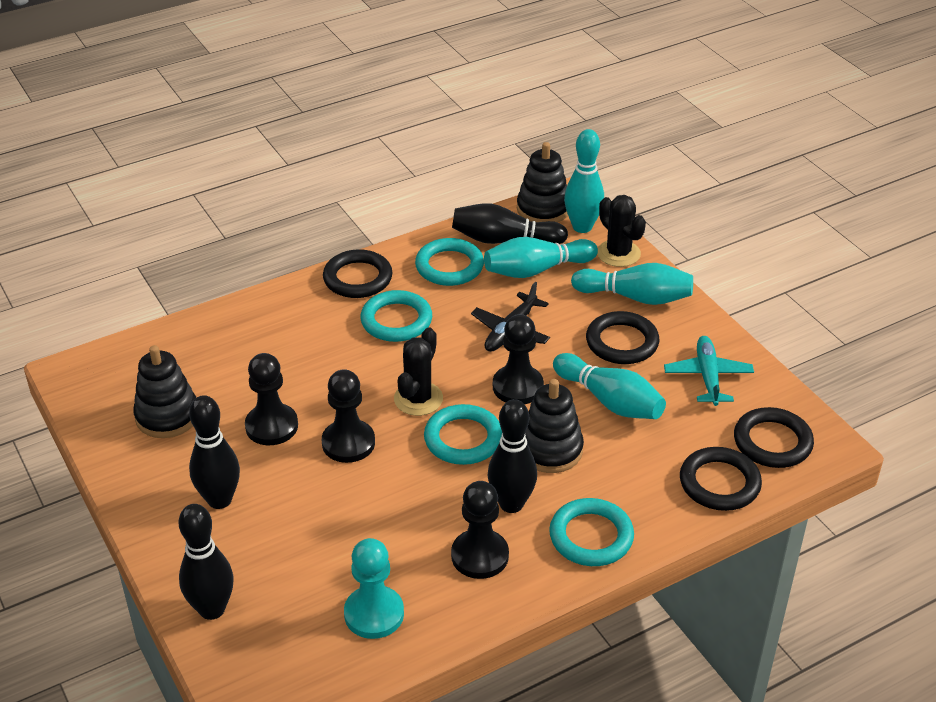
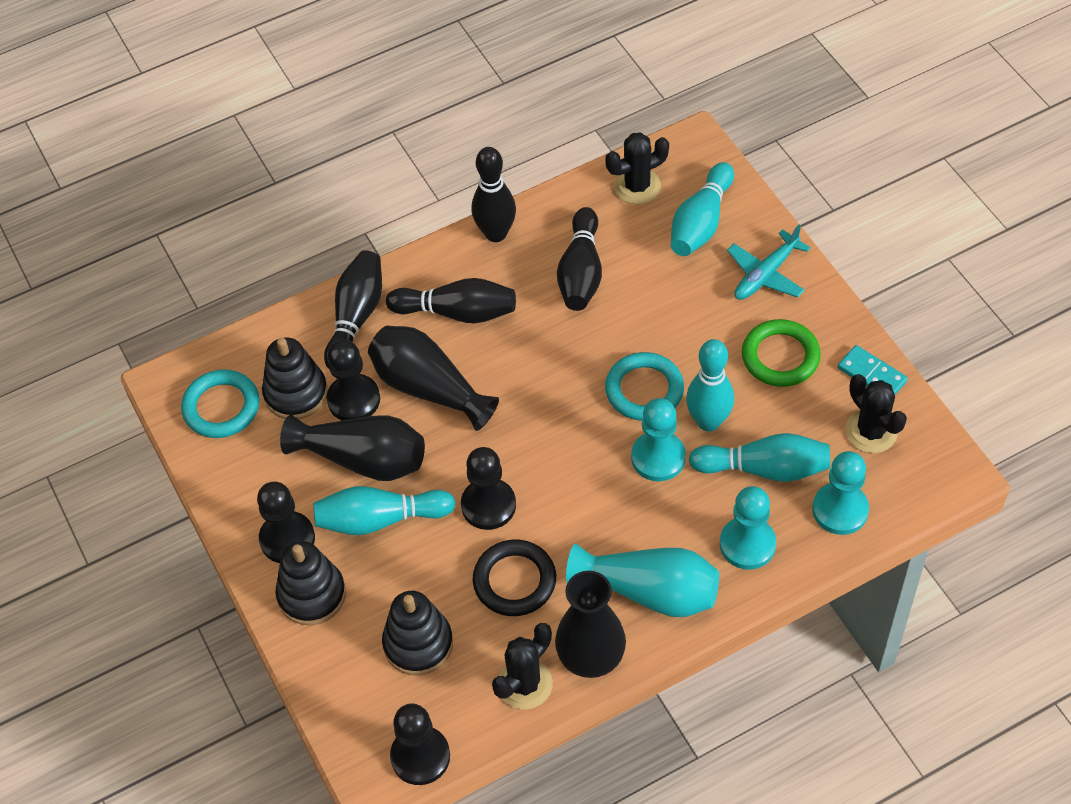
black cactus: [394,327,443,416] [597,195,646,267] = 2 -> [492,623,553,710] [605,132,669,204] [846,374,907,453] = 3
black plane: [471,282,550,352] = 1 -> none = 0
black ring: [323,249,393,298] [586,311,659,364] [680,447,762,511] [734,407,814,468] = 4 -> [473,540,556,616] = 1
black vase: none = 0 -> [280,415,425,481] [368,326,499,431] [555,571,626,678] = 3
green ring: none = 0 -> [742,319,821,387] = 1
turquoise domino: none = 0 -> [838,345,908,395] = 1
turquoise pawn: [344,538,404,639] = 1 -> [631,398,686,481] [720,486,776,569] [812,451,869,535] = 3
turquoise ring: [360,290,432,342] [415,238,484,286] [424,404,502,465] [549,498,634,566] = 4 -> [181,370,259,438] [605,352,684,421] = 2
turquoise vase: none = 0 -> [566,544,719,617] = 1

